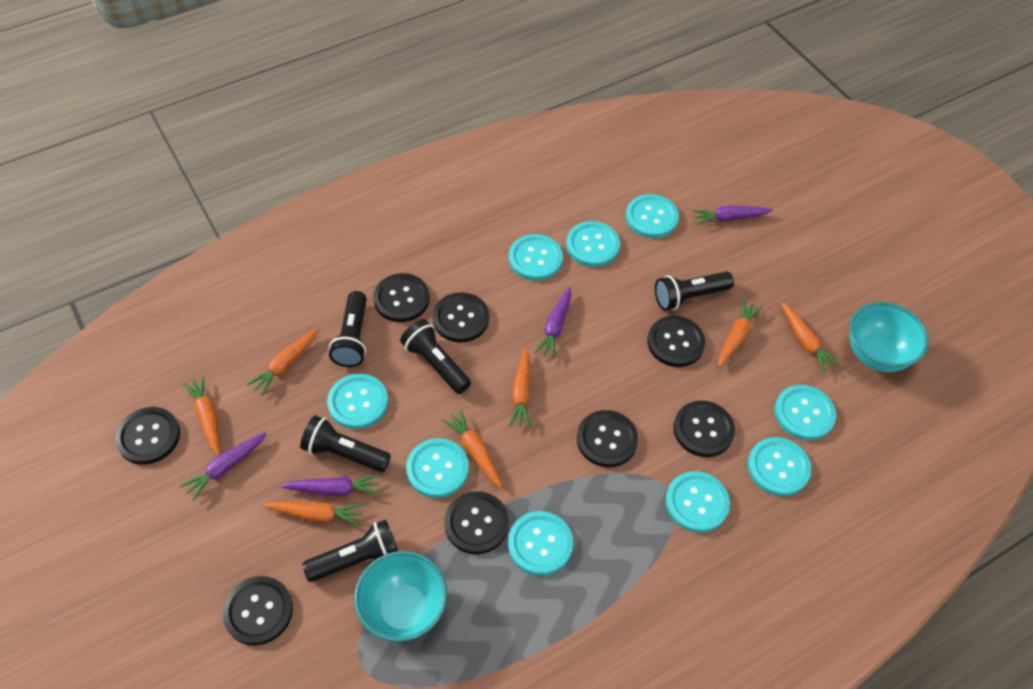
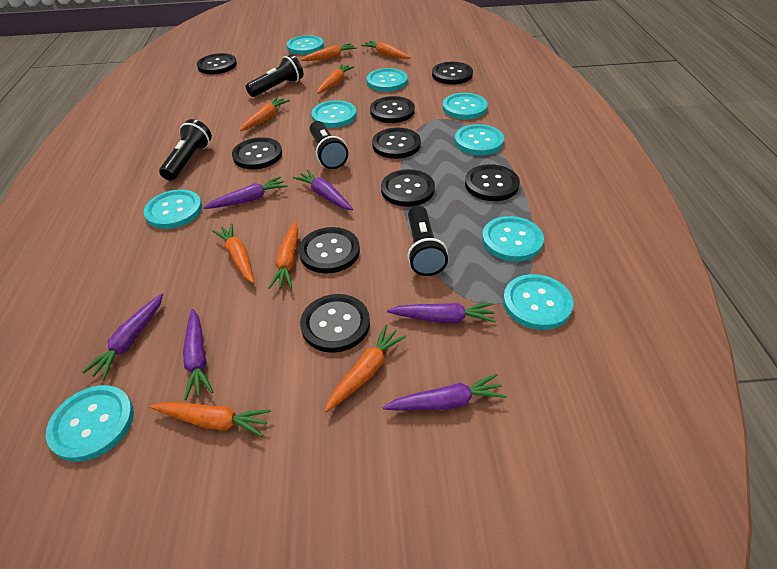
black button: [115,407,180,465] [223,576,293,646] [373,273,430,322] [433,292,489,343] [444,491,509,554] [577,410,638,467] [647,316,705,367] [674,401,735,457] = 8 -> [197,53,237,74] [232,137,282,169] [299,227,360,274] [300,294,370,353] [370,96,415,123] [372,128,421,159] [381,169,435,207] [432,62,473,85] [465,164,520,201] = 9
black flashlight: [300,415,391,472] [302,519,398,582] [329,291,367,367] [400,319,471,394] [655,271,734,311] = 5 -> [159,119,212,181] [246,54,304,97] [310,121,348,169] [407,206,448,276] = 4
orange carrot: [182,375,220,455] [247,329,318,396] [263,501,364,526] [442,409,503,488] [509,348,531,428] [718,299,763,367] [781,302,841,373] = 7 -> [150,402,271,437] [212,223,254,283] [240,97,290,131] [268,222,298,289] [301,43,357,61] [317,64,355,94] [325,325,407,412] [361,41,411,59] = 8
purple carrot: [180,432,267,501] [281,474,380,496] [534,287,571,359] [692,205,773,225] = 4 -> [82,294,163,380] [183,309,213,400] [203,176,288,209] [293,169,353,210] [383,374,507,410] [387,303,496,323] = 6
turquoise bowl: [354,551,447,642] [849,302,929,372] = 2 -> none = 0

